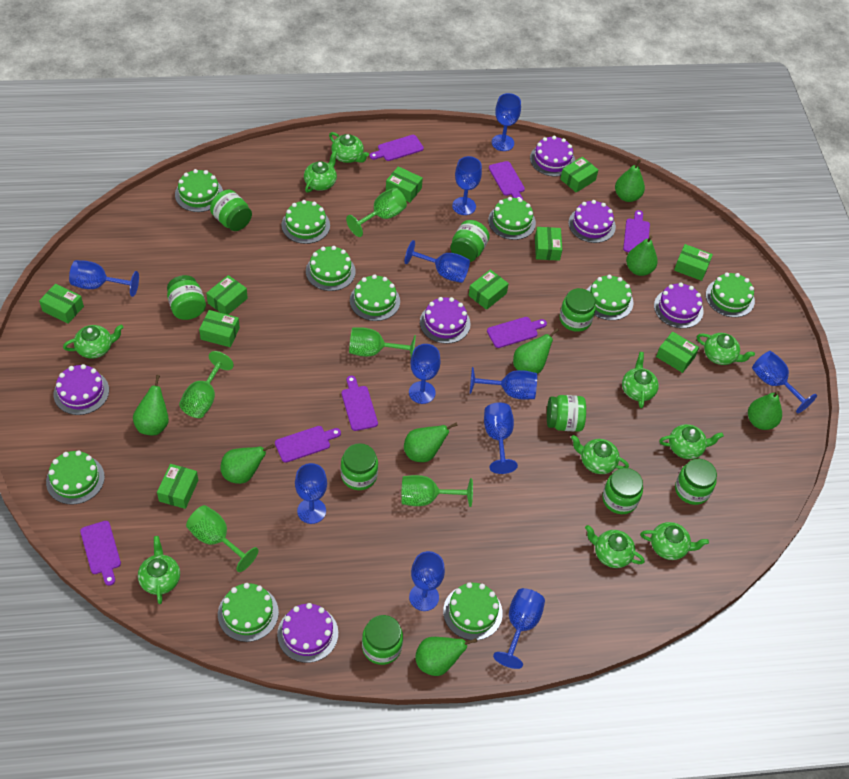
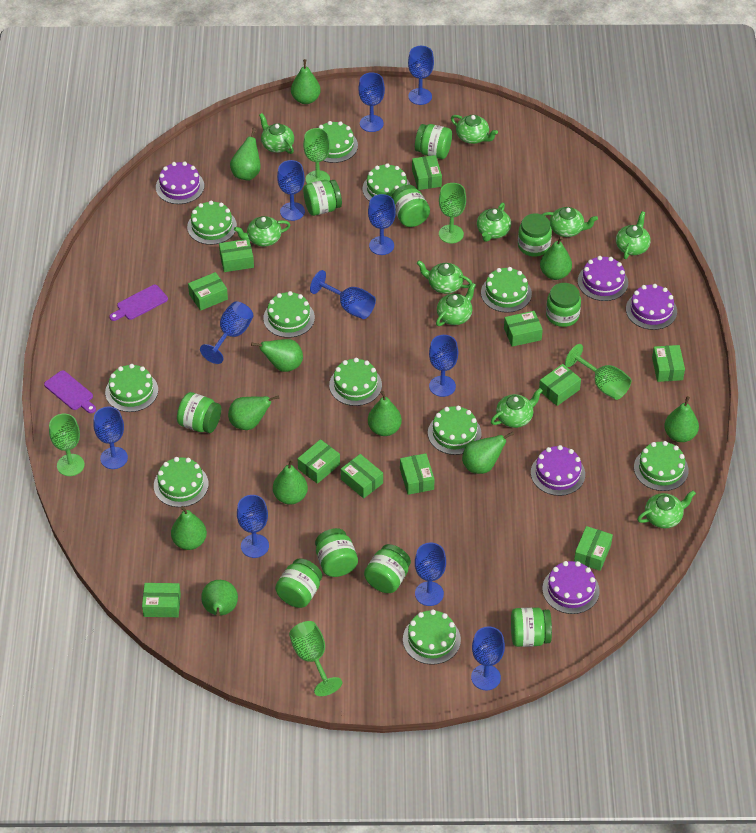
green box: [39,283,84,324] [157,464,198,509] [199,310,240,347] [206,275,248,315] [386,166,423,202] [468,269,509,310] [535,227,562,261] [560,157,598,193] [656,331,699,373] [674,244,713,281] = 10 -> [142,583,181,617] [188,272,228,311] [219,239,254,272] [298,439,340,484] [341,454,383,498] [400,453,435,495] [412,155,442,190] [504,311,543,347] [539,364,581,406] [574,526,613,571] [652,345,685,382] = 11
green cake: [46,450,105,505] [175,169,223,212] [218,583,279,642] [281,200,330,244] [306,246,356,291] [350,274,400,321] [443,582,503,640] [488,197,536,240] [587,275,633,320] [706,272,755,317] = 10 -> [105,364,158,412] [154,457,208,507] [187,201,237,245] [263,291,315,338] [318,121,358,163] [329,358,382,406] [362,163,410,201] [403,609,461,665] [428,406,482,455] [481,267,532,313] [634,441,688,491] = 11
green jar: [167,275,206,320] [210,189,252,231] [341,443,378,490] [362,615,403,665] [451,220,490,262] [547,395,586,432] [560,288,596,332] [602,468,643,514] [675,459,717,505] = 9 -> [177,392,221,433] [275,558,322,608] [303,180,342,216] [315,528,358,577] [364,544,411,593] [391,185,430,227] [415,124,452,159] [511,607,552,647] [518,213,552,256] [546,283,581,327] = 10
green pear: [133,375,169,435] [220,444,274,484] [404,422,458,462] [415,637,477,676] [513,328,559,374] [615,159,645,202] [626,236,658,276] [748,391,782,430] = 8 -> [171,506,207,550] [201,580,238,616] [228,395,279,430] [230,128,261,181] [251,339,303,372] [273,459,308,505] [291,59,321,104] [368,391,402,436] [462,431,514,474] [540,237,572,280] [664,396,699,442] = 11
purple cake: [54,364,109,415] [277,603,338,663] [420,297,471,344] [530,136,575,177] [568,200,616,243] [654,283,703,328] = 6 -> [156,162,204,204] [531,445,585,496] [542,561,600,614] [578,256,628,301] [626,284,677,330] = 5
purple cutting board: [80,521,121,586] [275,426,341,463] [342,376,378,431] [369,135,424,161] [487,317,547,348] [489,161,525,200] [623,210,650,252] = 7 -> [44,370,96,413] [109,285,168,321] = 2

